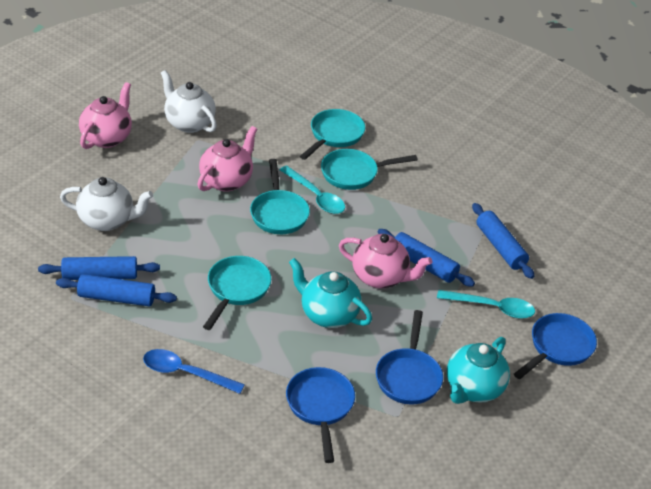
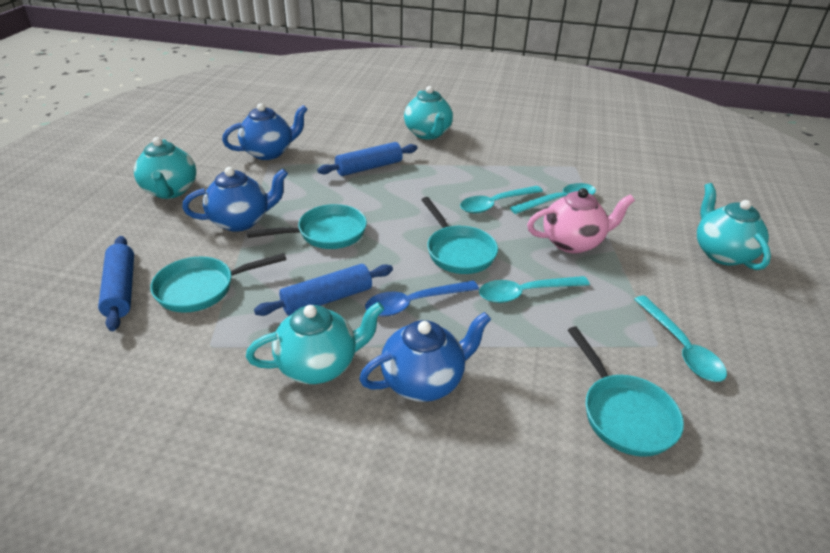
blue pan: [286,367,355,463] [376,310,443,405] [514,313,597,379] = 3 -> none = 0
blue rolling pin: [38,256,160,280] [56,274,177,307] [378,229,475,287] [472,203,534,279] = 4 -> [98,236,134,331] [254,264,393,316] [317,142,417,176] = 3
blue teapot: none = 0 -> [182,167,288,232] [222,103,308,160] [359,312,491,402] = 3
pink teapot: [79,82,132,149] [197,126,257,192] [339,234,432,288] = 3 -> [527,188,635,253] = 1
turquoise spoon: [280,166,345,214] [437,290,535,319] = 2 -> [460,186,543,213] [479,276,590,303] [510,183,596,214] [634,296,727,382] = 4
turquoise teapot: [289,258,372,328] [447,337,510,404] = 2 -> [134,137,196,199] [246,302,384,384] [404,86,453,140] [697,183,771,270] = 4
white teapot: [60,177,153,231] [161,70,217,133] = 2 -> none = 0

